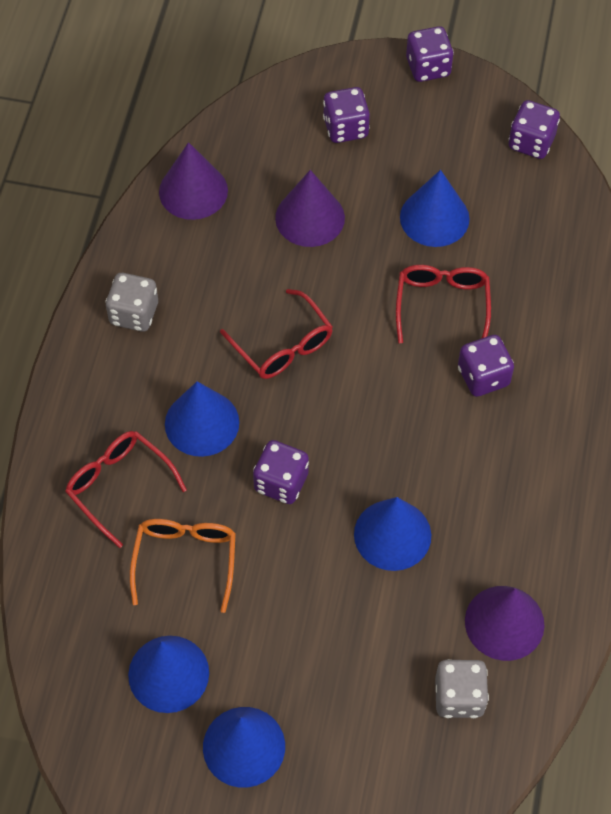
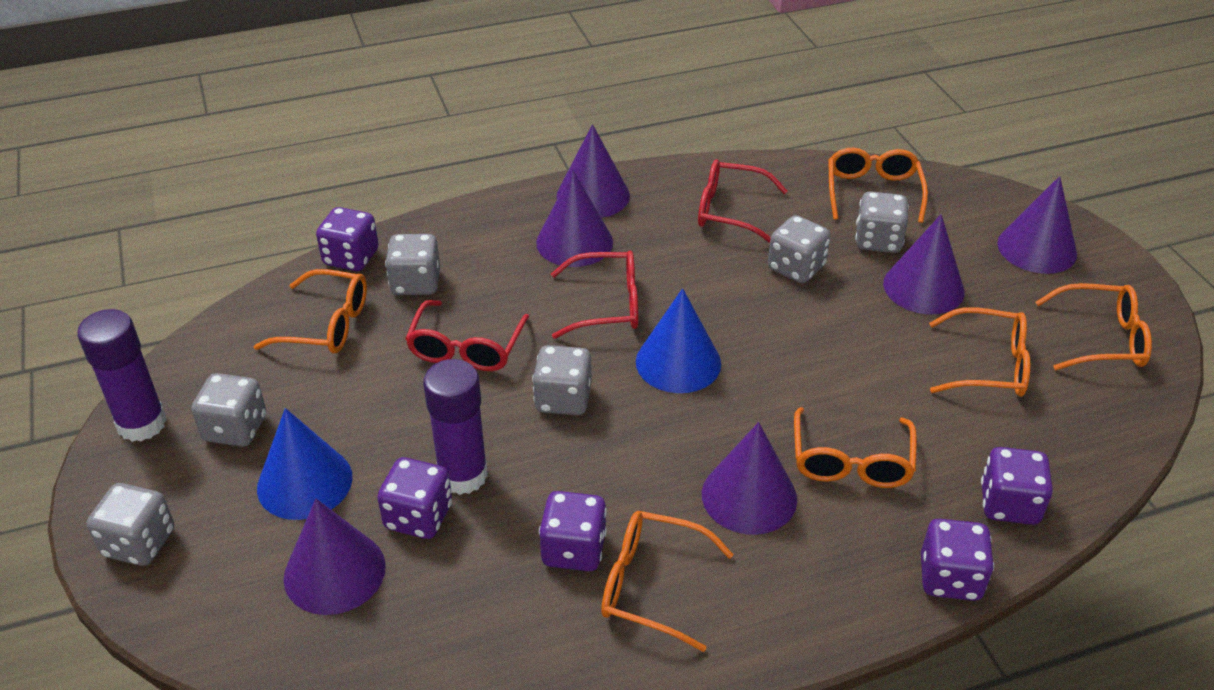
blue cone: [128,636,209,713] [165,381,239,457] [203,707,285,788] [354,497,431,571] [400,170,470,247] = 5 -> [257,408,352,520] [636,288,721,393] = 2
grey dice: [105,273,158,332] [435,659,489,718] = 2 -> [87,483,174,566] [192,373,266,447] [385,234,440,295] [532,345,591,415] [768,215,831,283] [855,191,909,253] = 6
orange glasses: [130,519,236,613] = 1 -> [254,269,367,353] [601,511,734,652] [794,407,917,488] [829,148,928,223] [929,307,1030,397] [1036,283,1152,370] = 6
purple cone: [159,142,228,220] [275,170,345,247] [465,586,545,661] = 3 -> [284,499,386,615] [536,170,613,267] [556,124,630,218] [702,422,797,535] [883,214,965,314] [997,176,1077,274] = 6
purple glue stick: none = 0 -> [77,309,167,442] [423,359,488,495] = 2

